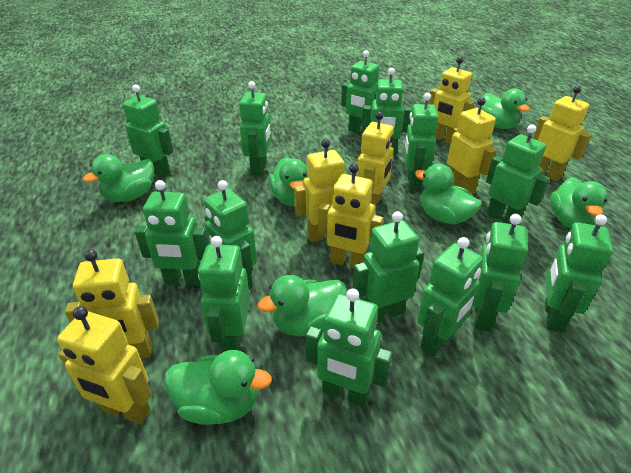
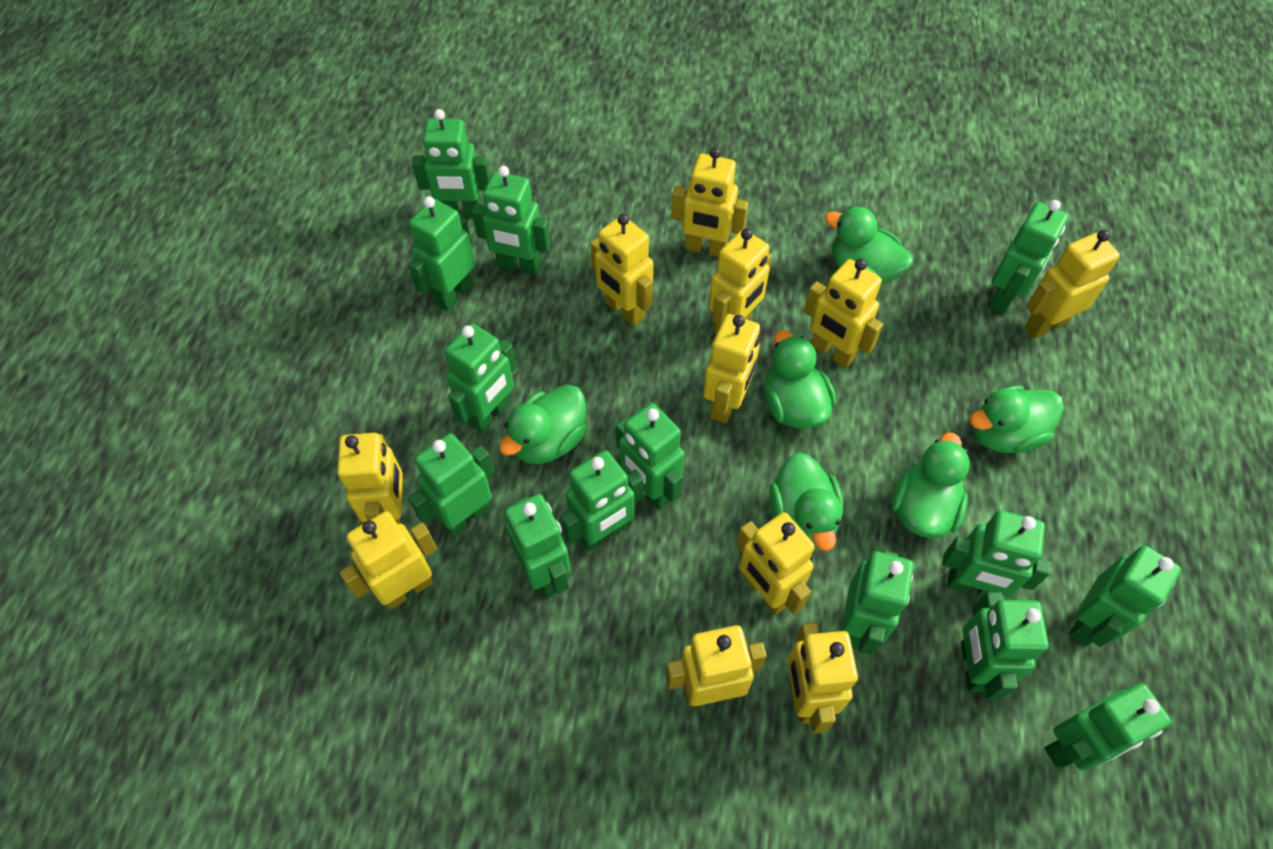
green duck: [83,154,154,202] [164,350,272,425] [258,275,347,336] [269,157,308,206] [414,164,481,224] [481,89,530,129] [550,177,608,228] = 7 -> [499,385,587,464] [764,330,836,429] [769,453,843,551] [825,207,913,284] [892,433,970,538] [970,386,1064,453] = 6
yellow robot: [57,306,152,425] [65,249,159,358] [294,139,345,242] [318,164,384,268] [357,111,394,207] [428,57,474,144] [447,97,497,194] [533,86,591,181] = 8 -> [337,433,403,524] [340,511,437,610] [590,214,653,326] [666,625,767,706] [671,147,748,257] [703,314,760,424] [709,228,772,334] [736,512,815,615] [787,622,858,733] [804,259,883,368] [1024,230,1120,339] = 11

